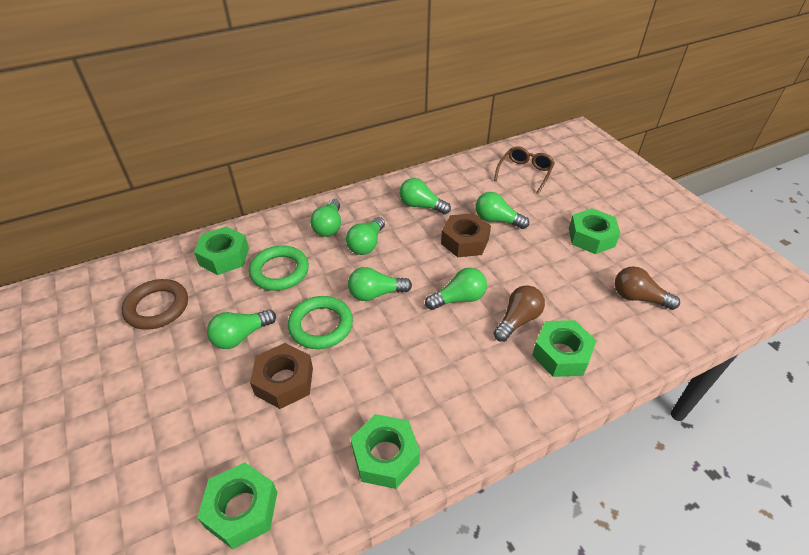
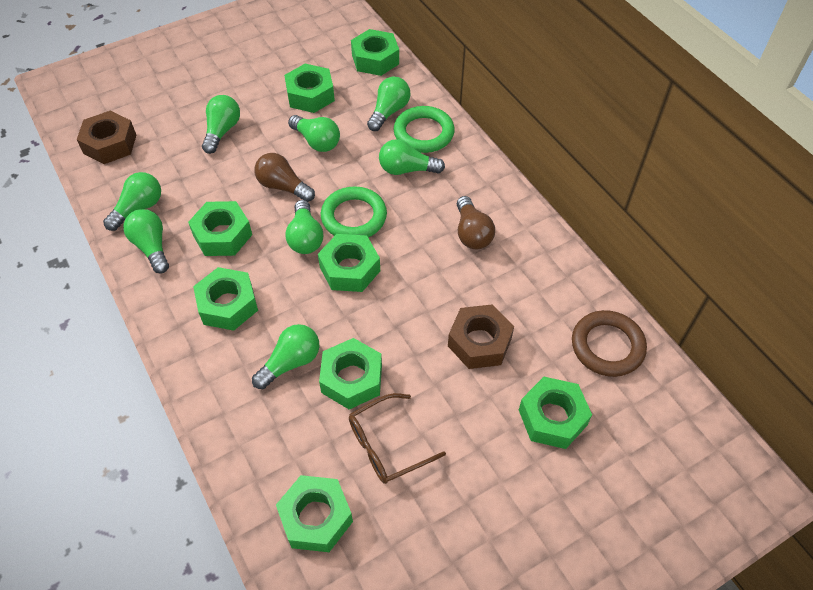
green light bulb: [207,309,276,349] [310,199,341,237] [346,217,385,255] [348,267,412,301] [399,178,451,214] [425,268,487,310] [475,192,529,229] = 7 -> [103,172,161,231] [123,209,169,274] [202,95,240,154] [252,324,319,389] [285,200,323,254] [288,115,340,152] [367,76,410,131] [379,139,445,175] = 8
green nut: [194,226,249,275] [197,462,277,549] [351,414,420,489] [532,320,597,377] [569,208,620,254] = 5 -> [188,201,252,256] [193,267,258,331] [276,475,353,552] [284,64,335,113] [318,234,380,292] [319,338,382,410] [351,29,399,76] [519,377,592,449] = 8

